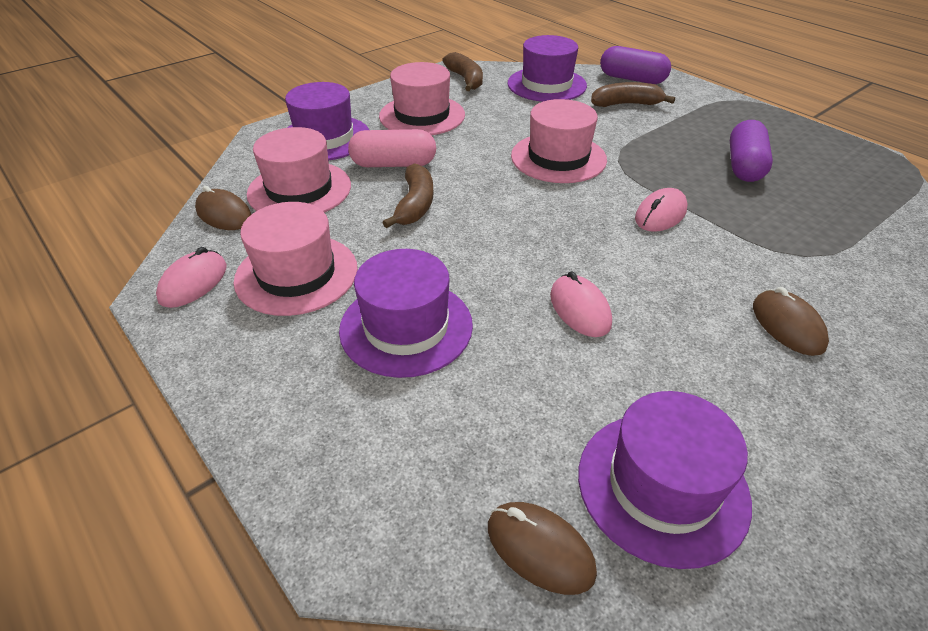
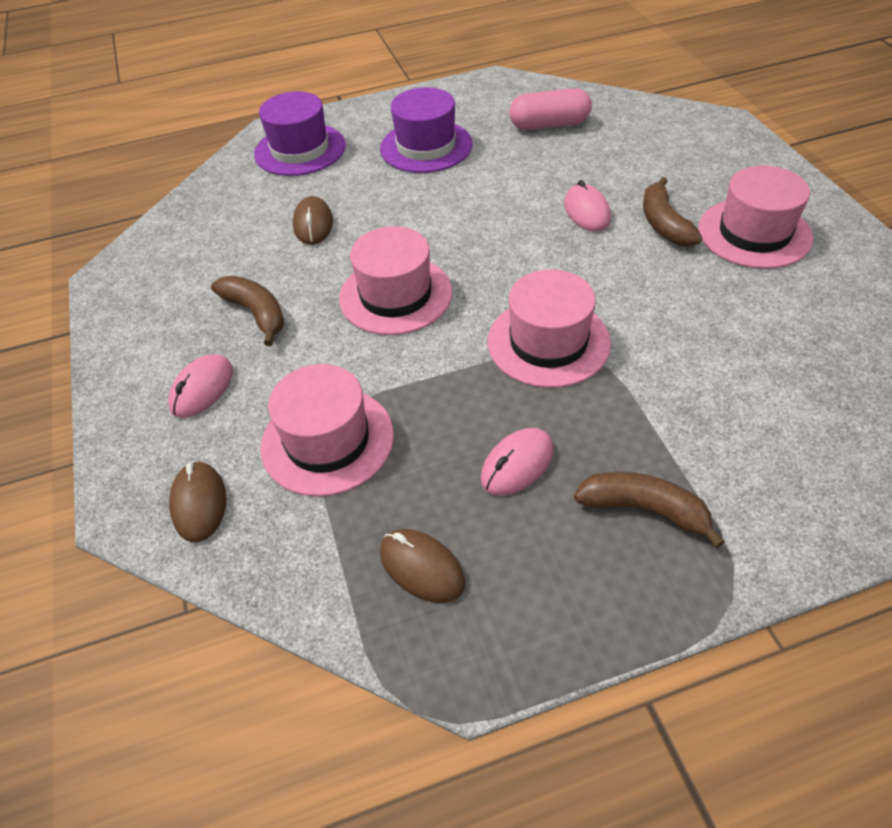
purple capsule: [600,46,671,84] [730,120,773,182] = 2 -> none = 0
purple hat: [285,82,369,161] [339,249,473,378] [507,35,587,102] [578,391,752,569] = 4 -> [254,91,346,176] [380,87,473,173] = 2

